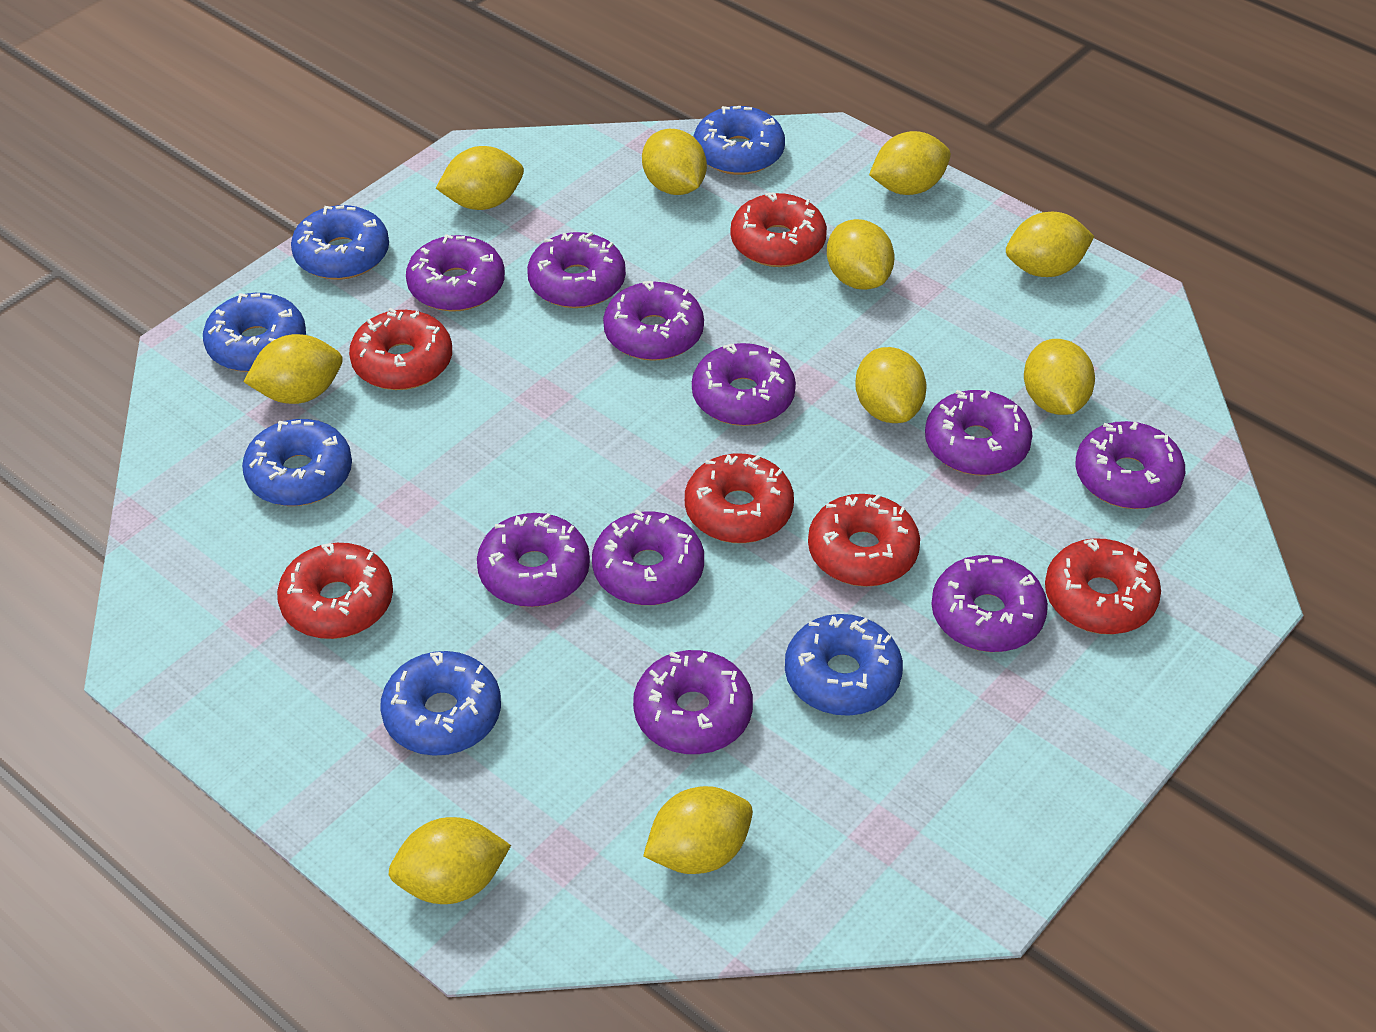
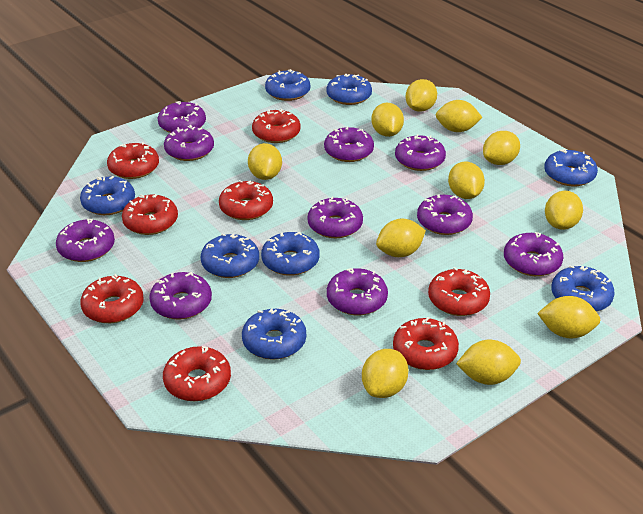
blue donut: [203,293,306,372] [242,419,352,506] [291,205,389,280] [380,651,501,756] [694,106,785,175] [785,614,903,716] = 6 -> [80,176,135,215] [200,233,259,278] [242,308,306,360] [261,232,320,276] [265,69,310,101] [326,74,372,105] [544,149,598,186] [551,266,615,312] = 8
red donut: [277,543,393,639] [349,308,452,390] [685,454,794,543] [730,192,827,267] [808,494,920,587] [1045,538,1161,634] = 6 -> [80,274,144,323] [107,142,159,179] [122,194,178,235] [163,346,231,401] [219,180,273,220] [252,109,301,143] [393,317,459,370] [428,267,490,316] = 8
yellow lemon: [244,334,342,404] [388,817,511,904] [436,146,524,210] [642,129,707,195] [643,786,753,874] [827,219,895,290] [855,347,926,423] [869,131,951,195] [1006,212,1095,277] [1024,339,1095,415] = 10 -> [248,143,282,180] [362,349,408,398] [371,103,404,137] [376,219,426,257] [406,79,437,112] [436,100,483,132] [448,162,485,199] [456,340,521,385] [483,131,520,165] [537,296,601,338] [545,191,583,230] = 11

